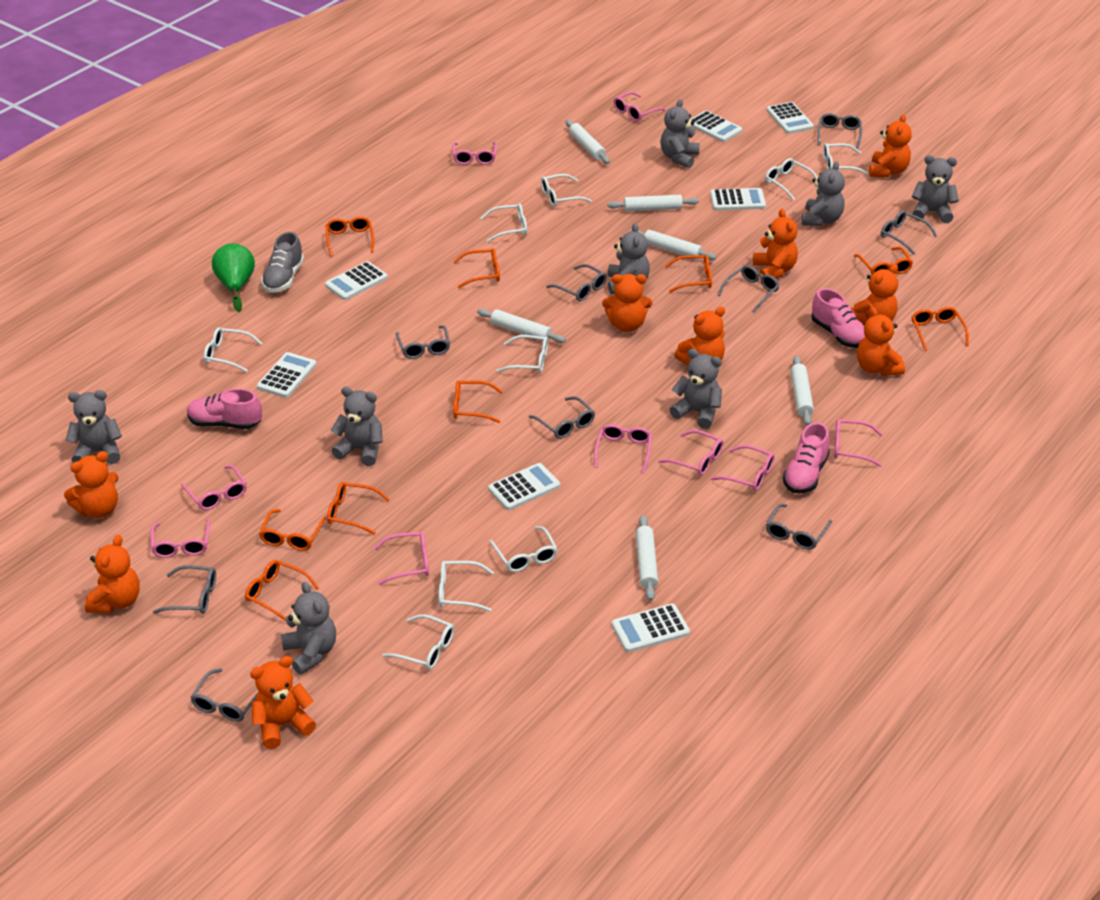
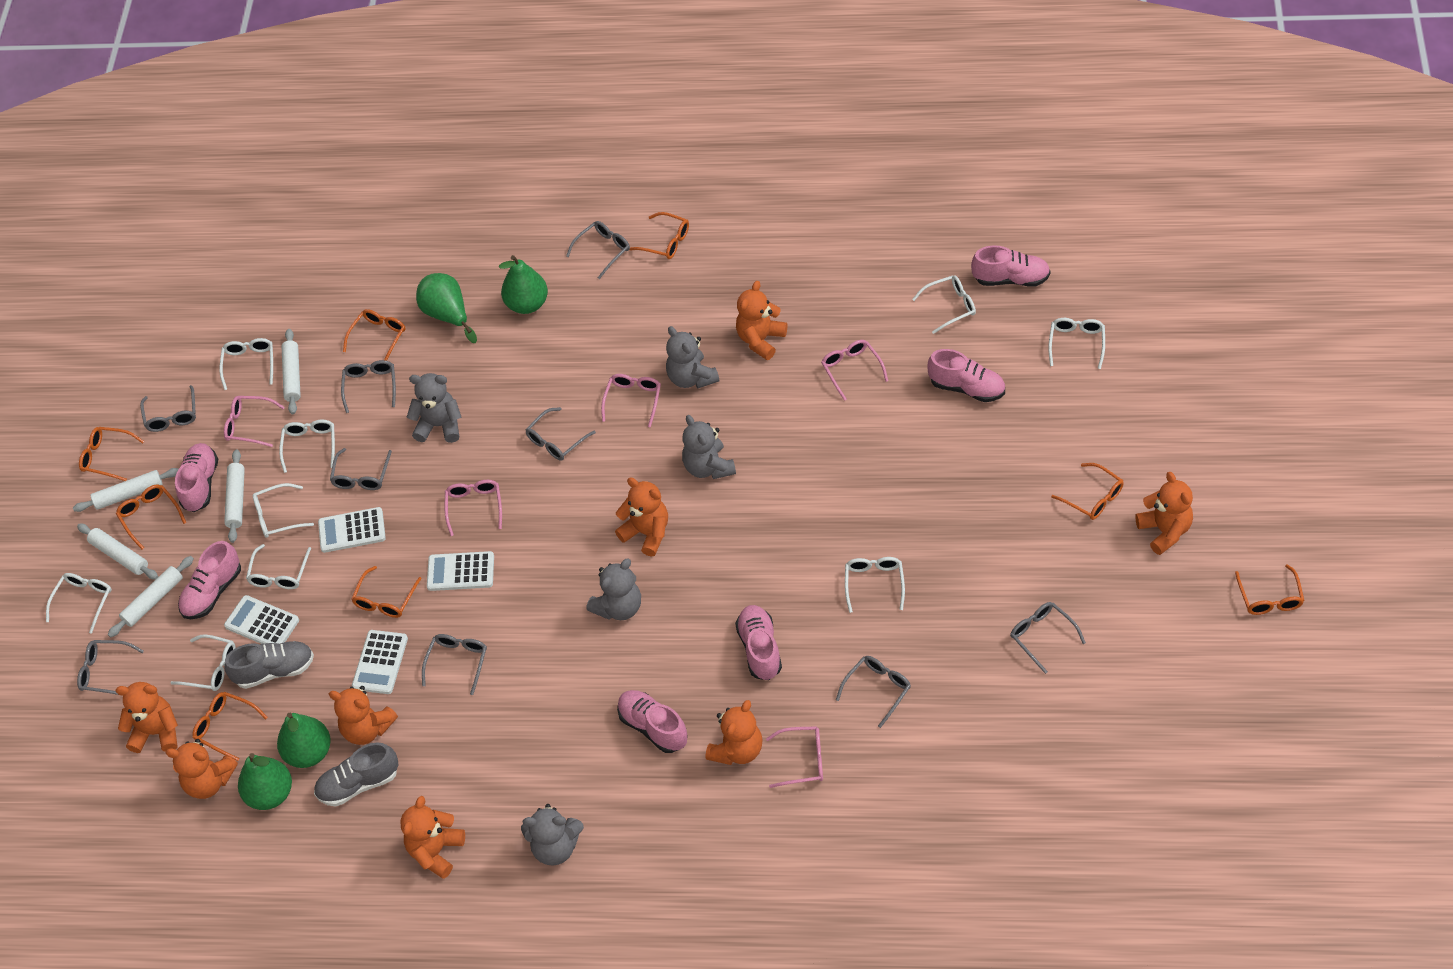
green pear: [212,243,255,312] = 1 -> [238,753,292,810] [277,713,331,768] [416,273,477,343] [499,255,548,314] = 4
grey shoe: [261,232,304,293] = 1 -> [224,641,314,689] [314,742,399,807] = 2
grey teddy bear: [66,390,122,464] [281,582,336,675] [331,387,383,466] [608,223,650,294] [660,99,700,168] [669,349,722,429] [802,161,845,226] [911,155,959,223] = 8 -> [407,373,462,443] [521,804,584,866] [586,559,641,620] [666,326,719,388] [682,415,736,479] = 5
orange glasses: [245,560,319,621] [259,509,326,551] [326,216,374,256] [327,482,390,535] [453,248,500,288] [453,380,503,423] [665,255,712,293] [854,247,913,275] [912,307,969,351] = 9 -> [79,427,144,481] [116,485,186,549] [192,692,268,761] [343,309,406,361] [351,566,422,618] [629,212,689,259] [1051,463,1124,520] [1235,564,1305,615] = 8
orange teddy bear: [64,451,119,518] [85,535,140,613] [250,656,316,749] [602,274,652,332] [674,307,725,365] [753,209,798,279] [851,264,898,326] [857,307,905,376] [869,114,912,177] = 9 -> [116,682,178,753] [166,739,238,799] [329,686,398,745] [401,796,465,879] [615,477,668,557] [705,700,763,765] [736,281,787,360] [1135,472,1193,555] = 8
pink glasses: [151,518,210,558] [181,465,247,510] [374,532,429,585] [452,142,497,165] [594,424,652,474] [613,92,666,122] [658,430,724,475] [710,445,775,491] [834,419,883,467] = 9 -> [224,396,285,447] [445,480,502,536] [601,374,661,428] [766,726,823,788] [821,340,888,401] = 5
pink shoe: [187,388,262,429] [783,422,830,493] [812,288,865,348] = 3 -> [175,443,218,512] [178,541,241,619] [617,690,688,753] [735,605,782,680] [927,349,1005,402] [971,245,1050,287] = 6
white calculator: [257,352,316,398] [325,261,388,300] [488,463,560,510] [612,604,690,652] [690,110,742,142] [710,188,766,210] [767,102,814,134] = 7 -> [224,595,299,644] [318,507,386,553] [352,630,408,694] [427,551,494,591] = 4
white rolling pin: [477,309,566,343] [566,120,610,164] [608,195,699,211] [630,230,716,260] [636,515,658,601] [791,356,814,426] = 6 -> [73,468,179,512] [77,524,158,579] [108,556,194,637] [224,449,245,543] [281,329,301,415] = 5

